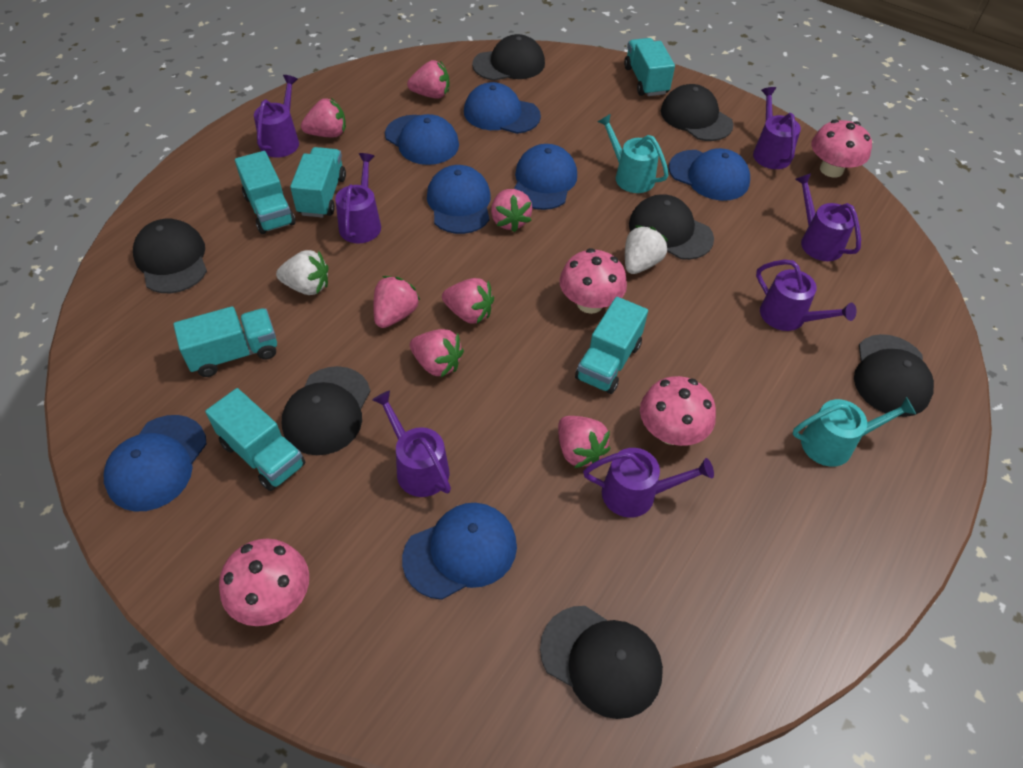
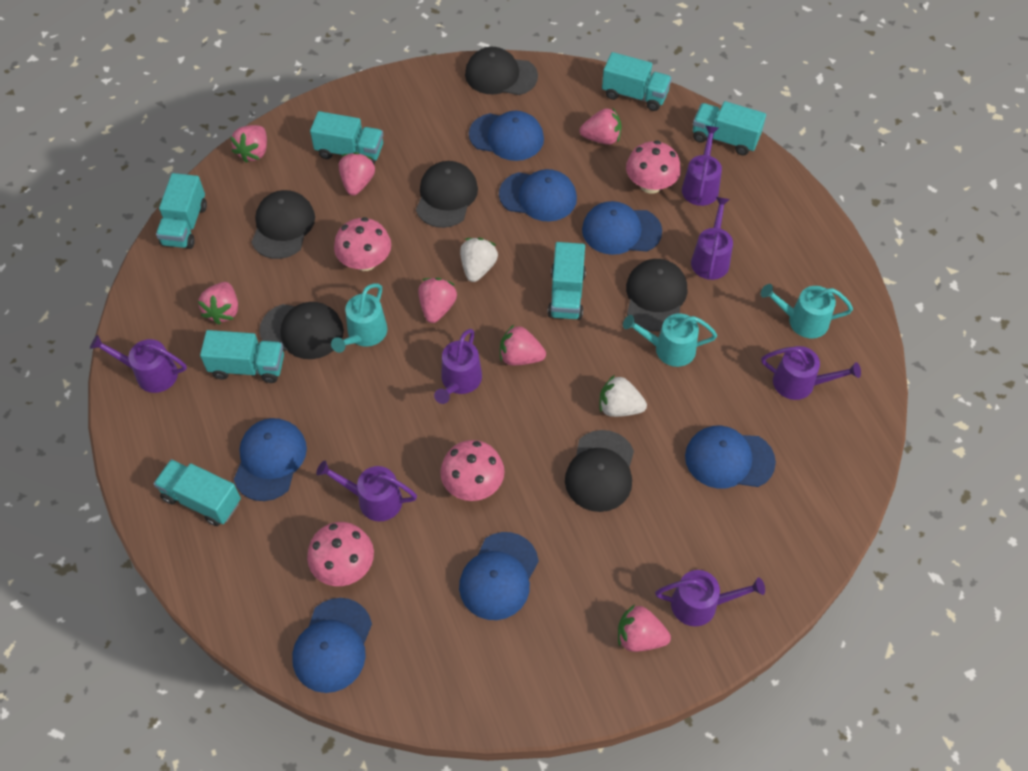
black cap: [133,219,207,293] [282,366,370,455] [472,34,545,81] [540,606,663,719] [629,194,714,260] [661,84,733,141] [854,334,934,417] = 7 -> [252,190,315,259] [259,302,344,359] [416,161,478,228] [465,47,538,95] [565,430,634,512] [626,259,687,331] = 6
turquoise truck: [173,306,277,377] [205,388,305,491] [235,151,295,234] [290,147,346,218] [575,297,648,394] [624,38,675,96] = 6 -> [154,459,241,526] [156,173,207,249] [200,330,284,383] [310,111,383,164] [548,242,586,320] [602,52,672,111] [693,101,766,155] = 7
turquoise watering can: [598,114,669,193] [792,397,916,467] = 2 -> [331,283,387,353] [623,313,717,367] [761,284,853,338] = 3

